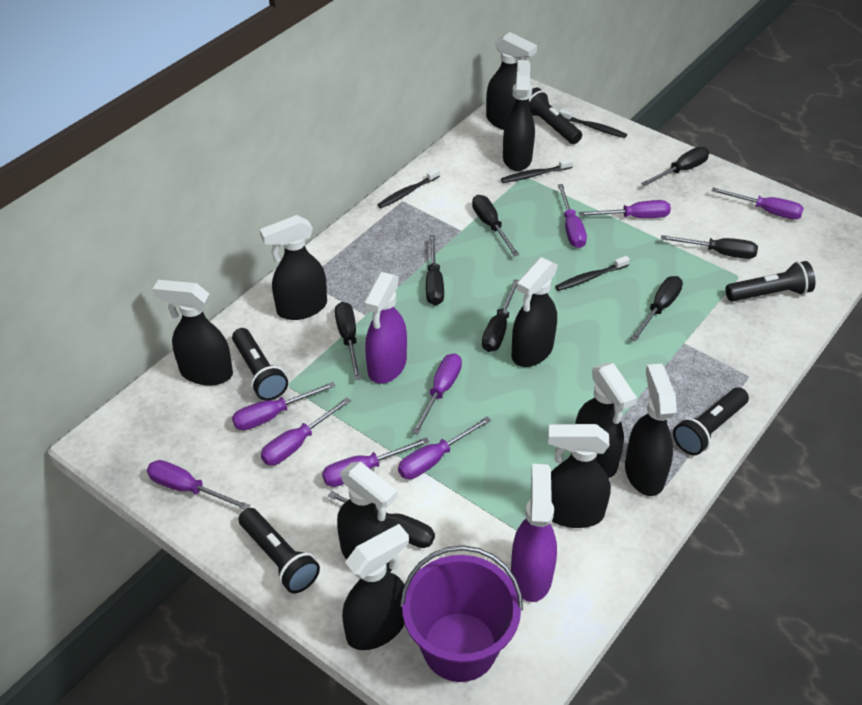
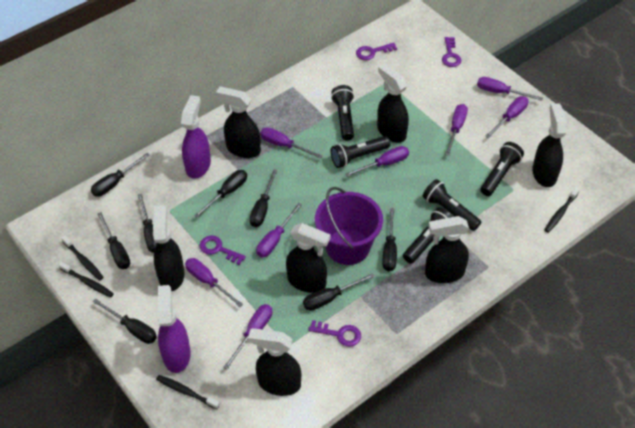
black spray bottle: [153,280,233,386] [260,215,327,320] [337,462,398,572] [342,524,409,650] [486,32,537,130] [503,60,535,171] [511,257,558,367] [548,424,611,528] [575,363,637,478] [625,364,677,496] = 10 -> [153,205,185,291] [216,86,261,158] [248,328,301,396] [286,223,331,293] [377,64,409,143] [425,216,469,283] [532,104,567,187] = 7
purple key: none = 0 -> [200,236,246,265] [309,320,361,347] [356,43,397,60] [442,37,462,67] = 4
purple screwdriver: [147,460,250,510] [232,382,335,430] [261,397,351,465] [322,437,429,487] [398,417,491,479] [412,353,462,435] [558,184,587,248] [579,200,671,218] [711,188,804,219] = 9 -> [185,258,243,307] [223,304,272,370] [256,203,302,258] [260,127,323,159] [345,146,409,177] [445,104,468,156] [477,77,543,101] [485,96,528,138] = 8

